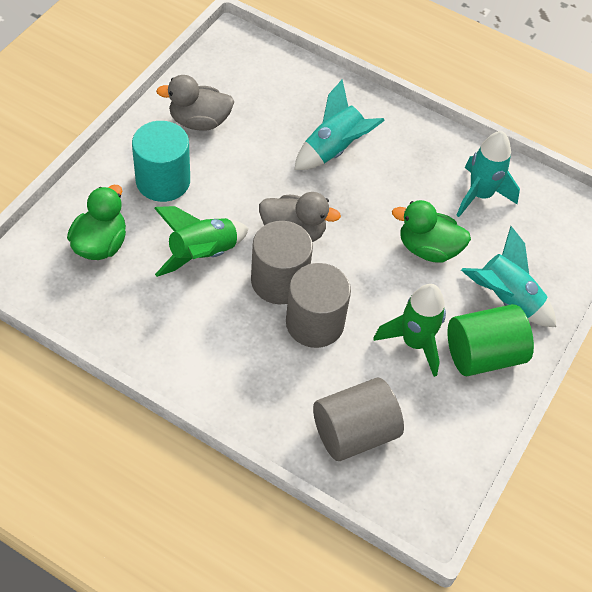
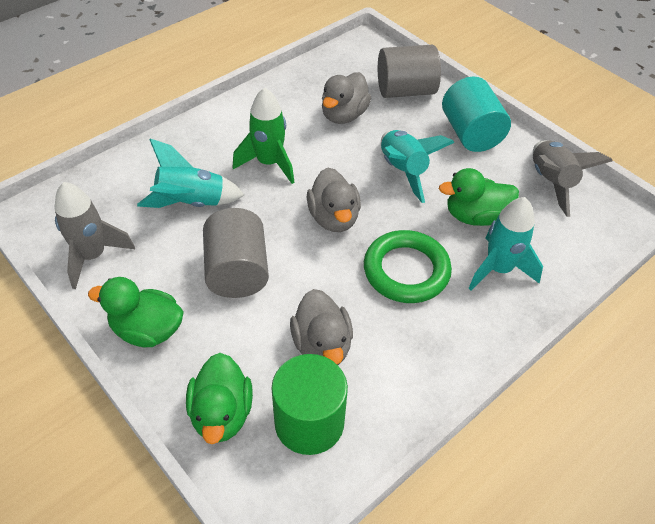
green duck: [67,185,126,260] [392,200,471,262] = 2 -> [88,277,184,347] [186,353,253,444] [439,168,519,226] = 3
green ring: none = 0 -> [364,230,452,303] = 1
green rocket: [154,206,248,277] [373,284,446,377] = 2 -> [232,88,295,184] = 1
grey cylinder: [251,221,313,304] [286,263,351,348] [313,378,404,461] = 3 -> [203,208,269,298] [378,44,441,98] = 2
grey duck: [156,75,234,131] [259,192,341,242] = 2 -> [290,289,353,365] [307,167,361,232] [322,72,371,124] = 3
grey rocket: none = 0 -> [54,182,135,289] [533,141,612,217] = 2

